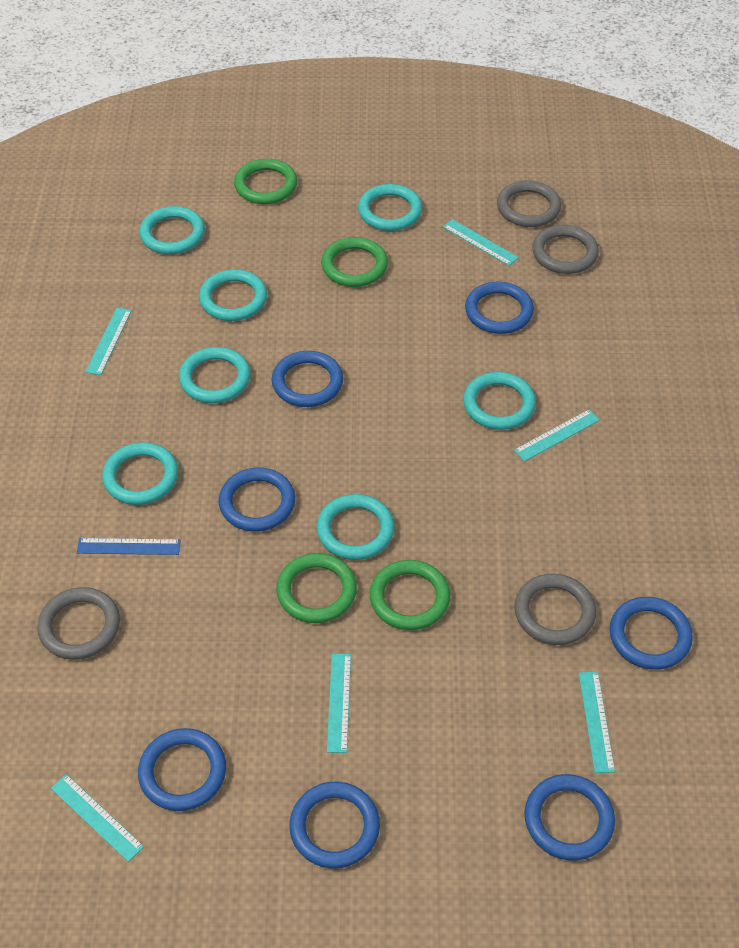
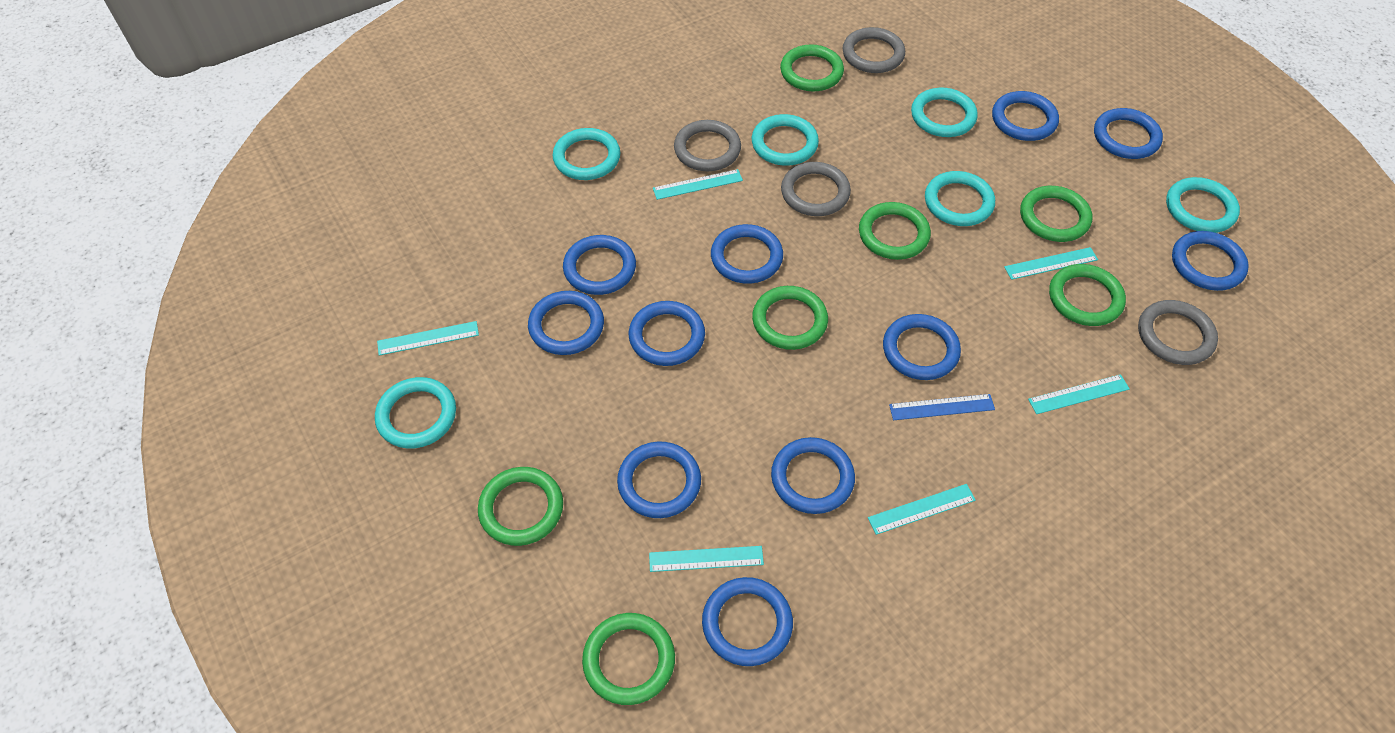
blue ring: [138,728,226,811] [219,468,295,532] [272,351,343,407] [289,782,380,869] [465,282,534,334] [524,774,615,861] [609,597,693,670] = 7 -> [528,291,604,355] [563,235,636,295] [617,441,701,518] [629,301,705,366] [702,577,793,666] [711,224,783,284] [771,437,855,514] [883,314,961,380] [992,91,1059,141] [1094,108,1163,159] [1172,231,1249,291] = 11
green ring: [234,159,297,204] [276,553,357,623] [321,237,388,287] [370,560,450,630] = 4 -> [478,467,563,546] [582,613,675,705] [752,286,828,350] [780,44,844,92] [859,202,931,260] [1020,186,1092,242] [1049,264,1126,326] = 7
turquoise ring: [102,442,178,505] [139,206,205,254] [179,347,251,403] [199,269,267,321] [317,494,395,560] [358,184,422,231] [463,372,536,430] = 7 -> [375,377,456,449] [553,128,620,180] [752,114,819,166] [911,88,978,137] [925,171,995,226] [1166,177,1240,233] = 6

